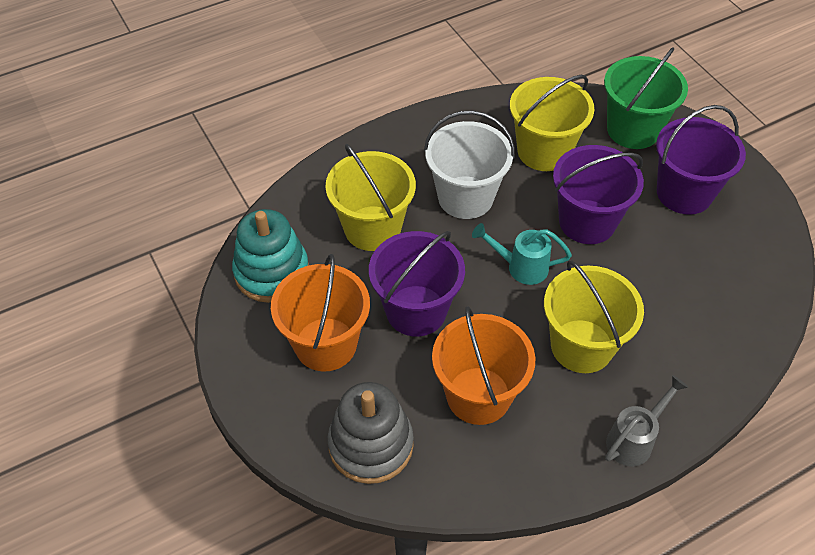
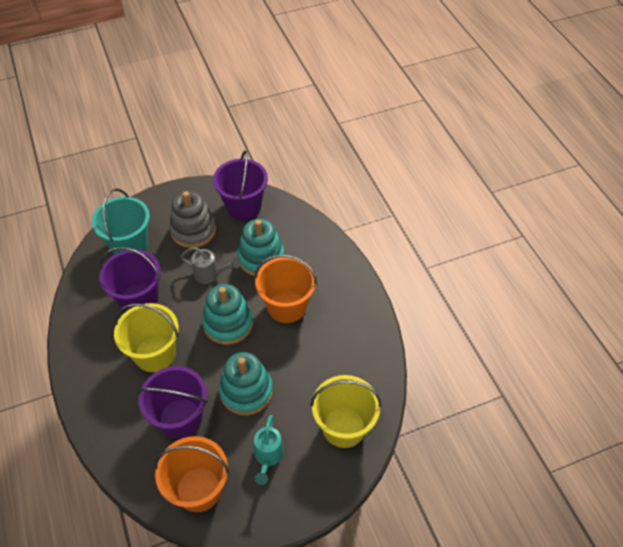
green bucket: [604,47,688,149] = 1 -> none = 0
turquoise bucket: none = 0 -> [92,188,150,255] = 1
turquoise stacking toy: [232,209,309,303] = 1 -> [202,284,253,345] [219,352,273,415] [237,219,285,276] = 3
white bucket: [424,110,515,219] = 1 -> none = 0
yellow bucket: [325,144,416,251] [510,75,594,171] [544,260,644,373] = 3 -> [114,303,179,372] [310,375,381,448] = 2

